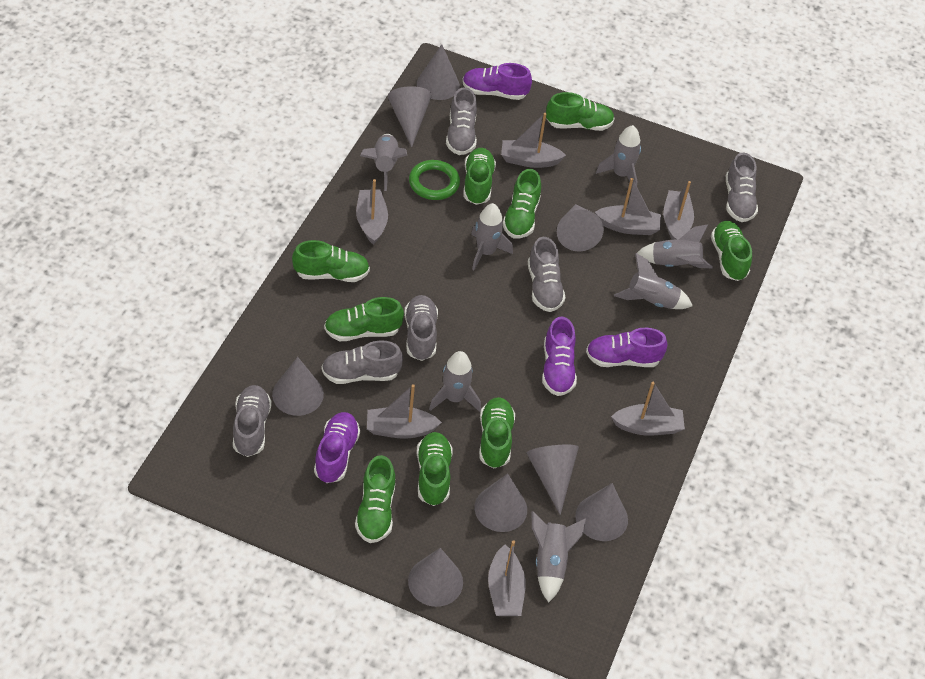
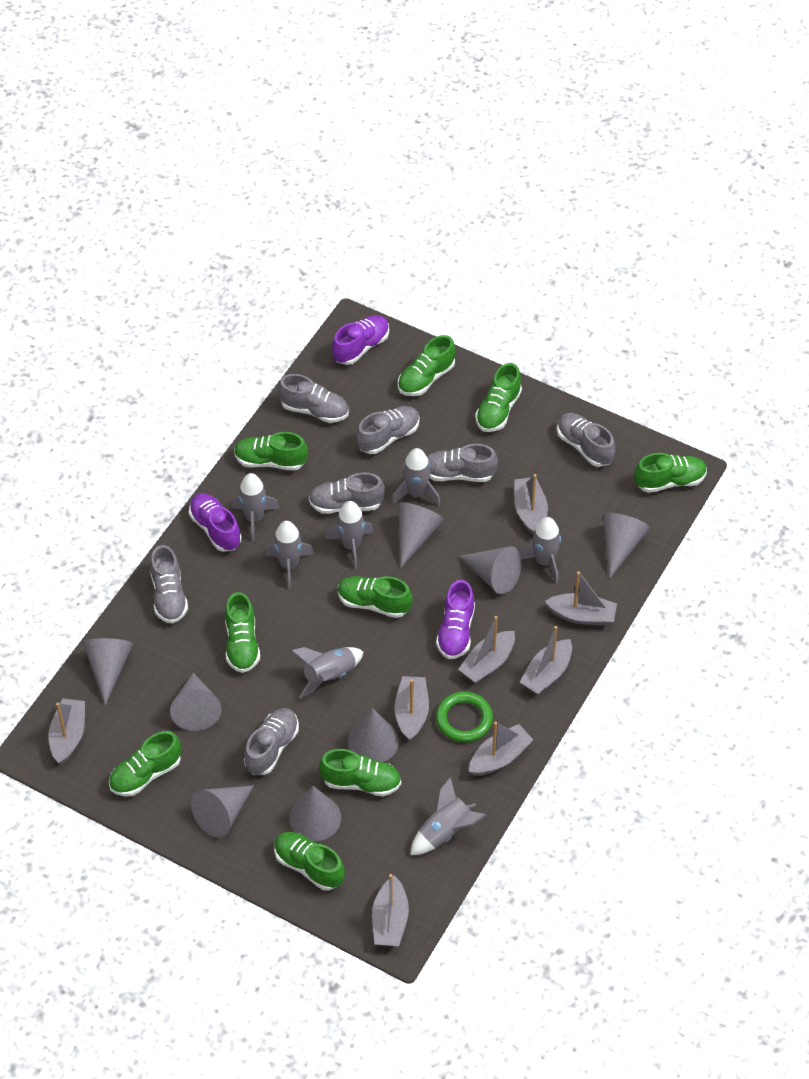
grey boat: [356,179,388,245] [367,384,442,439] [488,540,526,616] [501,113,566,168] [595,178,661,235] [611,382,685,435] [663,181,694,240] = 7 -> [48,699,85,765] [372,874,409,946] [395,676,429,741] [458,616,515,683] [469,722,534,776] [514,474,548,535] [520,626,572,695] [545,572,617,625] = 8
grey shoe: [233,385,272,457] [322,341,403,384] [404,295,438,361] [446,87,477,155] [528,237,565,312] [726,152,758,222] = 6 -> [150,545,188,623] [244,708,299,775] [278,374,349,423] [308,473,385,514] [356,406,420,454] [427,444,498,482] [557,413,616,467] = 7
purple shoe: [314,412,360,483] [462,63,532,100] [542,317,577,396] [586,328,667,367] = 4 -> [189,493,241,552] [332,315,389,365] [436,580,475,659] = 3

